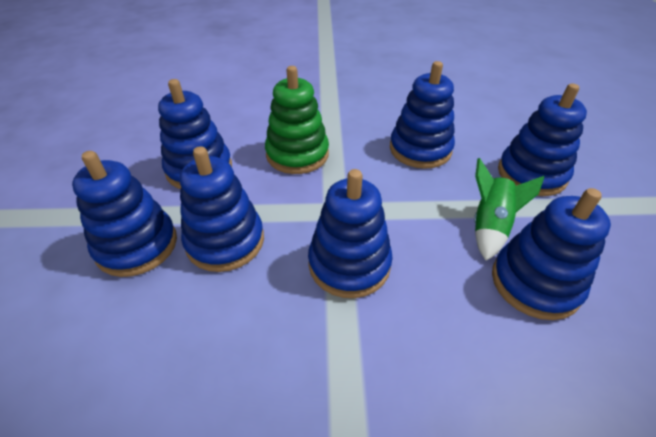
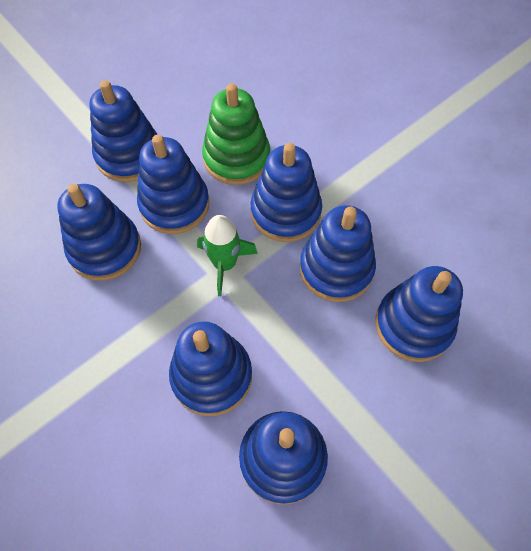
blue stacking toy: [72,151,177,277] [158,79,232,189] [180,146,264,272] [308,169,393,298] [390,61,455,169] [492,188,611,320] [498,83,587,196] = 7 -> [57,184,141,281] [90,80,157,182] [137,134,209,234] [169,321,252,416] [239,411,328,504] [250,143,322,242] [300,205,376,302] [375,266,463,362] = 8

